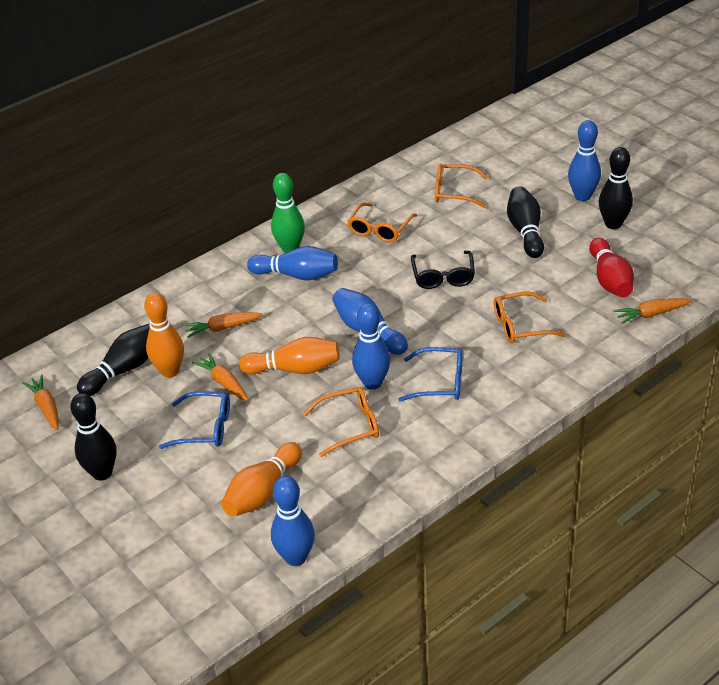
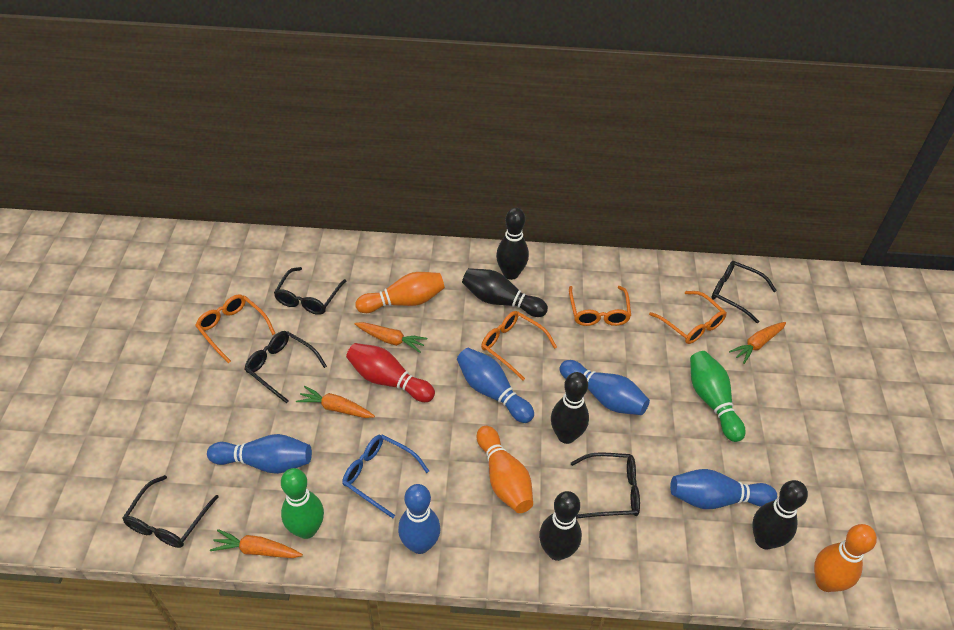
black bowling pin: [70,393,116,481] [77,323,150,396] [507,186,544,258] [599,147,633,229] = 4 -> [462,268,548,317] [496,208,529,280] [539,491,582,561] [551,372,589,444] [752,480,808,550] = 5
black glasses: [411,251,475,289] = 1 -> [122,475,219,548] [245,331,327,403] [274,267,346,315] [571,452,640,519] [711,261,777,323] = 5
blue glasses: [159,391,230,449] [398,347,463,402] = 2 -> [342,435,429,518] = 1
green bowling pin: [271,173,305,253] = 1 -> [281,468,324,539] [690,351,746,442] = 2

